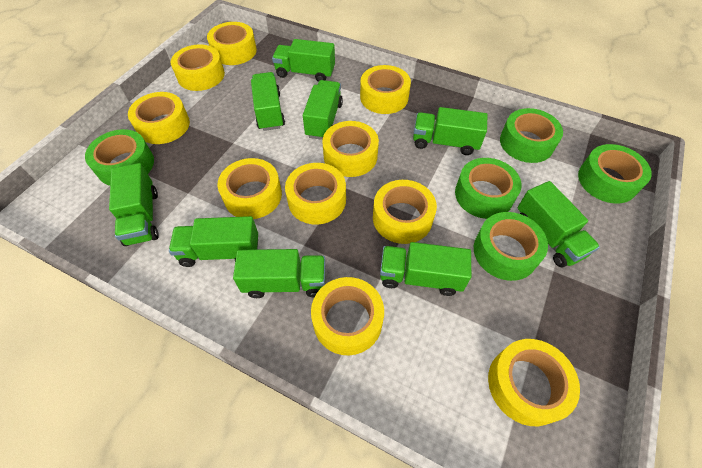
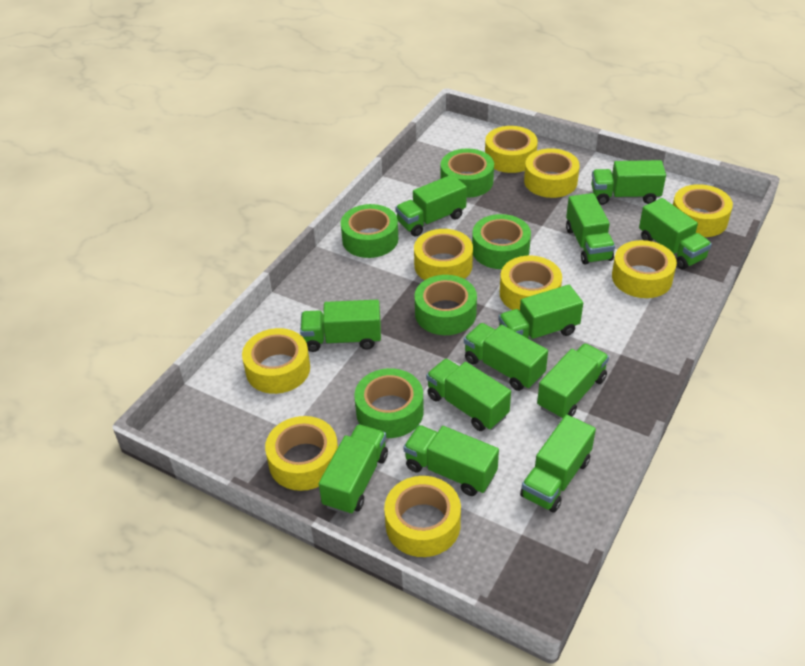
green truck: [109,163,159,246] [169,216,258,267] [233,249,325,298] [251,72,285,131] [272,39,335,82] [303,80,343,140] [380,242,471,296] [413,107,487,155] [517,181,600,267] = 9 -> [300,300,381,352] [319,424,388,515] [395,174,467,237] [403,425,499,496] [426,358,511,431] [464,323,548,391] [498,285,583,340] [520,414,596,513] [537,343,609,419] [566,193,615,265] [592,160,666,205] [639,198,712,269] = 12
yellow tape: [128,92,190,144] [171,44,225,91] [207,22,257,65] [218,158,282,219] [285,163,346,225] [311,277,384,355] [322,121,379,177] [360,65,411,114] [373,180,437,244] [488,339,580,426] = 10 -> [242,328,310,394] [265,416,338,491] [384,476,461,557] [414,229,473,280] [485,126,538,173] [500,256,562,310] [524,148,580,198] [612,240,677,298] [673,184,733,237] = 9

